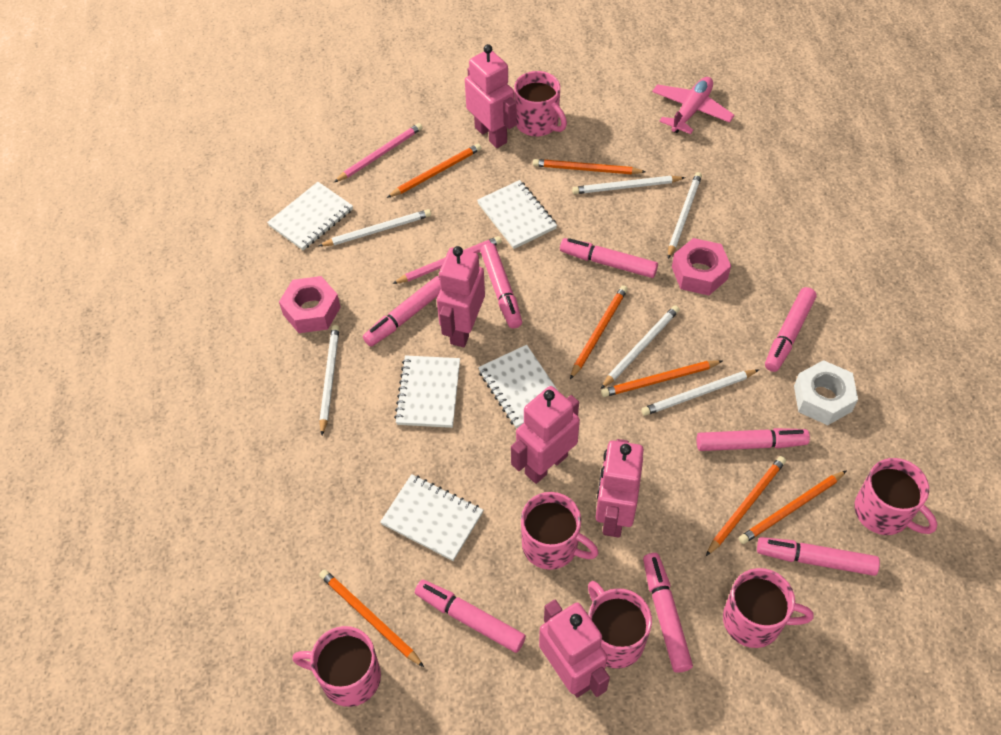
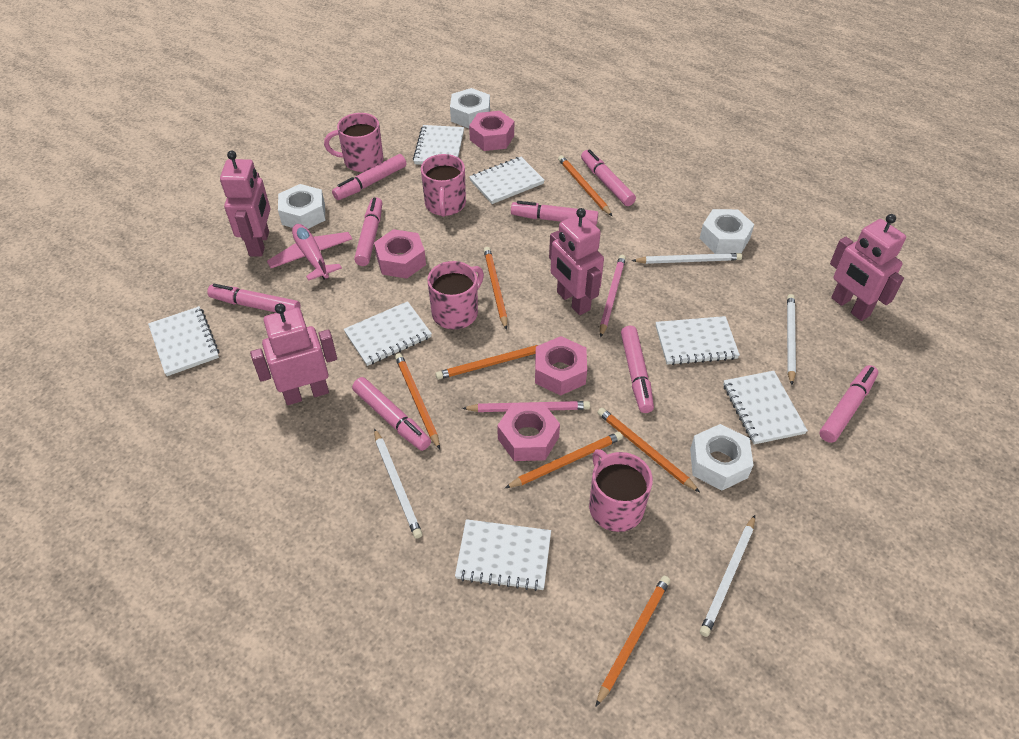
pink mug: [292,626,381,707] [514,71,567,136] [521,492,599,570] [588,581,652,669] [723,568,814,648] [854,458,937,535] = 6 -> [324,113,383,172] [421,154,466,217] [428,261,484,329] [589,449,653,532] = 4
pink nut: [279,276,341,333] [672,238,731,295] = 2 -> [374,229,426,278] [469,111,514,151] [497,402,560,461] [535,336,587,396] = 4
pink robot: [437,246,485,347] [465,44,516,148] [511,386,580,484] [539,600,610,698] [596,439,644,538] = 5 -> [220,151,270,256] [250,303,337,405] [549,208,604,315] [830,214,906,321] = 4
white notebook: [267,182,353,250] [380,474,483,561] [394,355,460,428] [477,180,557,249] [478,345,557,428] = 5 -> [148,306,219,376] [344,301,432,366] [413,125,464,165] [455,519,551,591] [469,157,545,204] [656,316,740,365] [723,371,808,444] = 7
white nut: [794,360,858,425] = 1 -> [278,184,325,229] [450,88,490,128] [690,424,753,491] [700,209,754,254] = 4
white pencil: [319,209,431,246] [320,325,339,435] [572,176,685,194] [601,305,679,389] [641,370,759,416] [668,172,702,259] = 6 -> [374,428,422,539] [632,253,742,264] [700,515,755,637] [787,294,796,385] = 4

